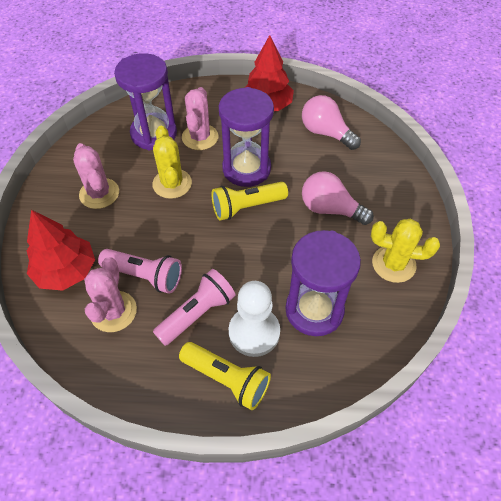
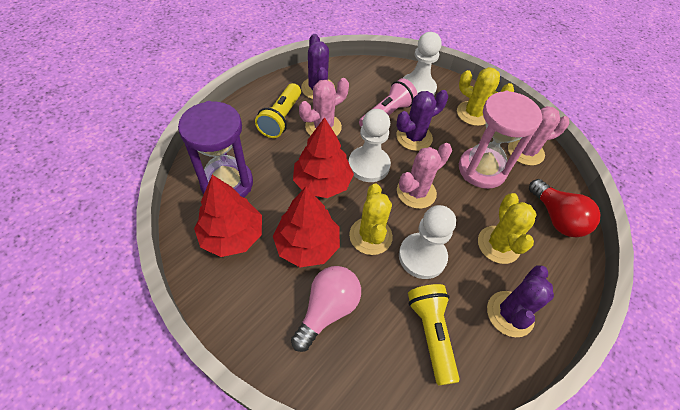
pink flashlight: [98,249,182,294] [153,269,236,346] = 2 -> [359,78,417,127] = 1
pink hourglass: none = 0 -> [459,91,542,189] = 1
pink light bulb: [302,95,361,150] [302,171,374,225] = 2 -> [291,266,361,352] = 1
purple cactus: none = 0 -> [301,34,335,99] [396,90,448,151] [487,265,554,337] = 3
purple hourglass: [114,53,177,151] [219,87,274,187] [285,230,361,336] = 3 -> [178,101,253,197] = 1
red light bulb: none = 0 -> [529,179,601,237] = 1
red tree: [27,210,95,291] [246,35,294,111] = 2 -> [194,175,262,257] [273,187,340,267] [293,117,354,198] = 3
white pawn: [229,281,280,357] = 1 -> [349,109,391,182] [399,205,456,279] [403,32,442,95] = 3
yellow cactus: [152,126,192,199] [371,219,440,283] = 2 -> [349,184,393,255] [457,67,514,126] [478,193,537,264] = 3

